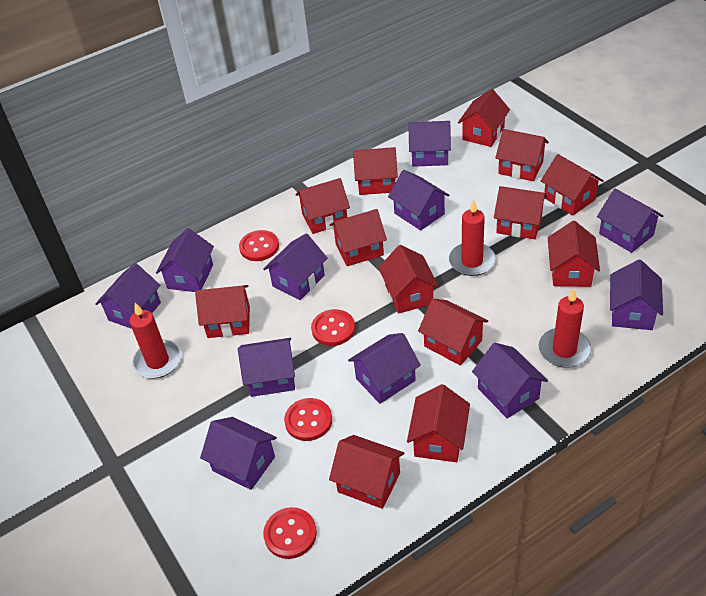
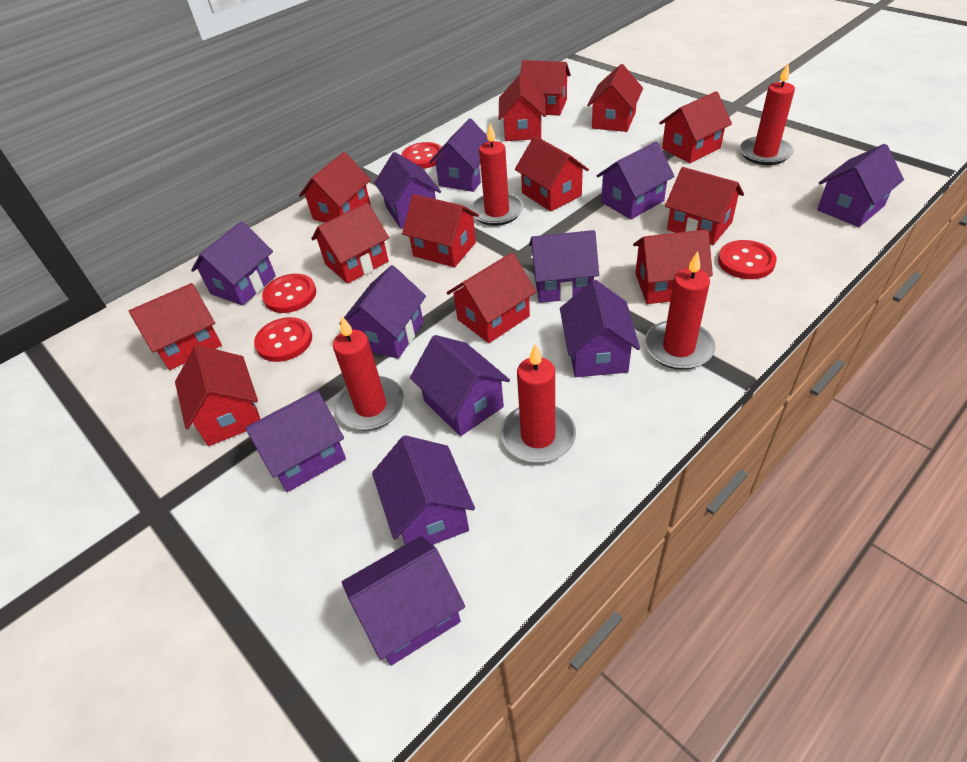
purple house: [95,263,161,329] [156,228,214,292] [200,417,277,490] [238,338,295,397] [263,233,328,300] [348,333,421,404] [388,170,450,231] [408,121,451,167] [472,343,548,418] [597,188,663,253] [610,260,663,330] = 11 -> [191,221,276,306] [245,390,346,492] [339,265,426,359] [342,536,465,666] [372,435,475,545] [374,152,441,229] [410,335,510,436] [429,118,489,192] [529,230,599,303] [560,280,640,377] [597,141,675,219] [817,144,904,227] = 12
red candle: [130,303,181,379] [449,200,496,276] [539,288,592,368] = 3 -> [333,315,405,431] [470,123,523,226] [501,344,576,463] [645,251,715,370] [739,63,795,165] = 5

